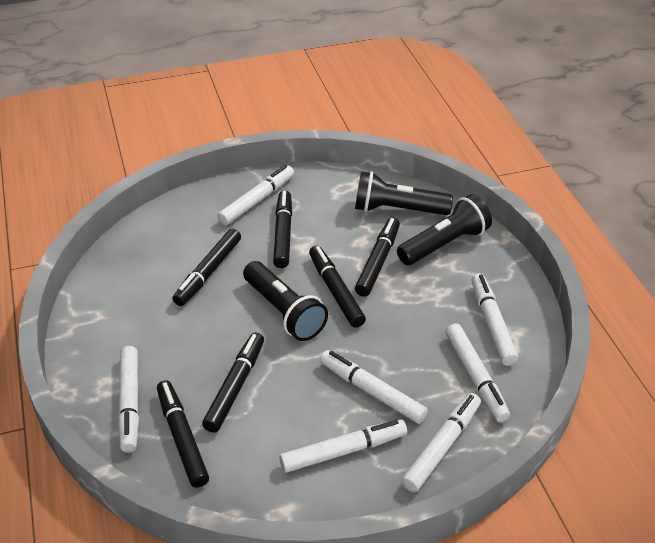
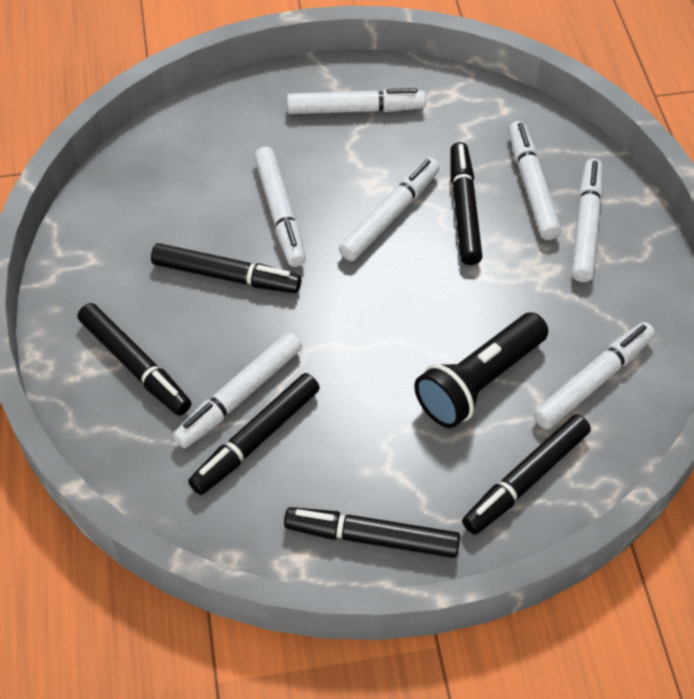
black flashlight: [243,261,328,341] [355,171,453,215] [397,194,492,265] = 3 -> [414,312,548,428] = 1

